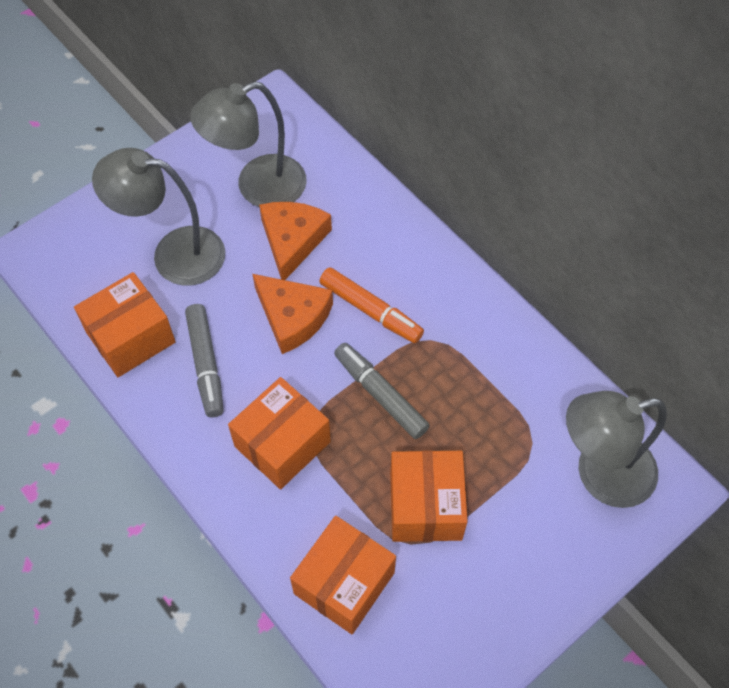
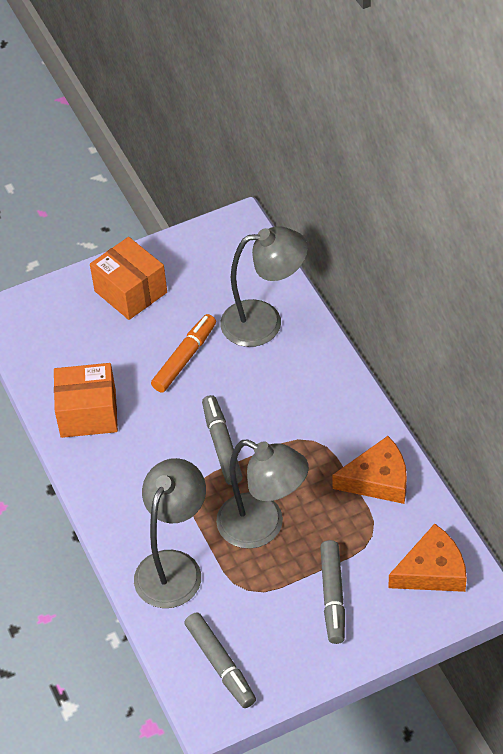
grey marker: [185,304,224,417] [334,343,430,439] = 2 -> [184,613,256,708] [202,395,243,485] [320,540,345,644] = 3
orange box: [74,272,176,377] [228,377,331,489] [290,516,396,634] [390,451,468,542] = 4 -> [54,363,118,438] [90,237,167,320] = 2

